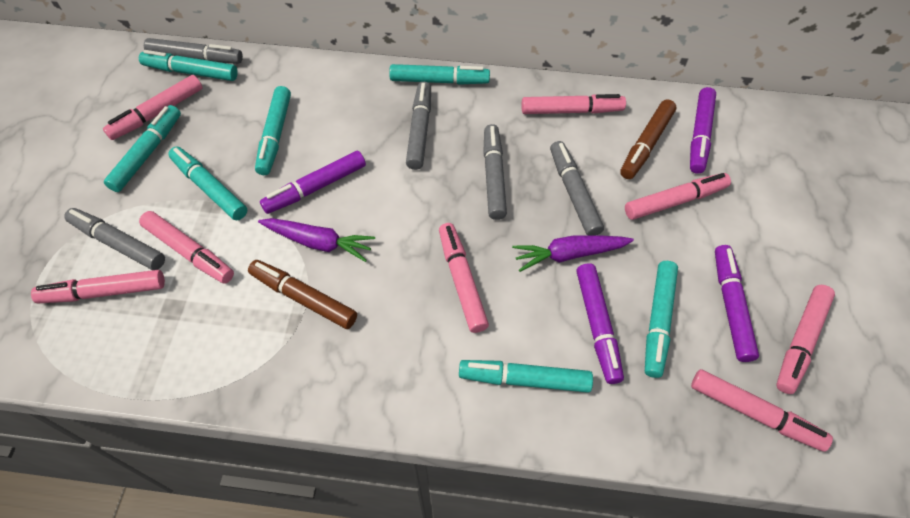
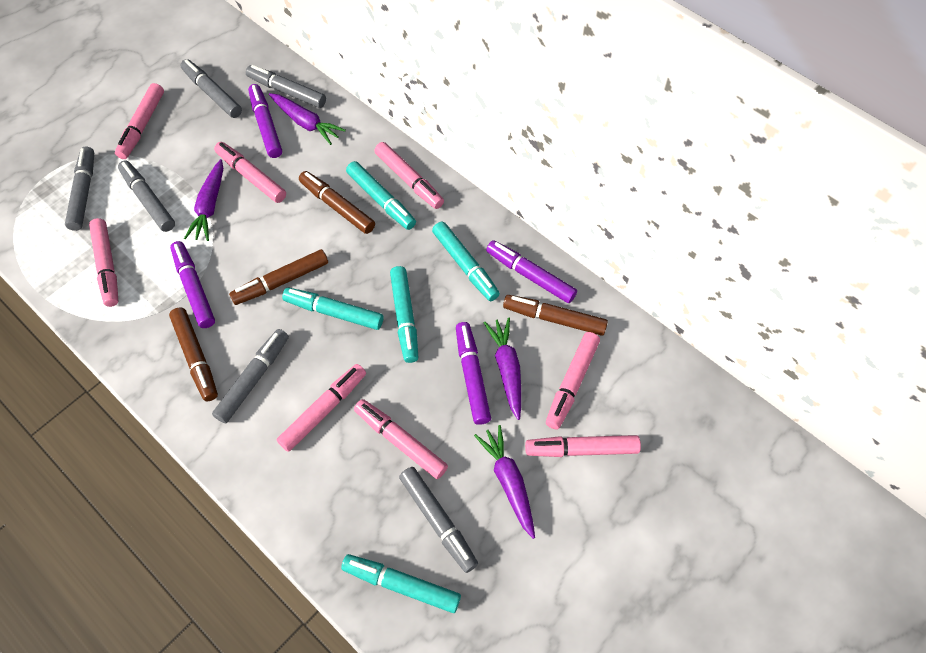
brown marker: [248,260,357,329] [620,100,676,179] = 2 -> [169,307,218,401] [229,249,328,305] [299,171,375,234] [503,295,608,336] = 4
grey marker: [64,208,165,270] [144,38,243,64] [406,82,431,170] [483,124,507,220] [550,141,604,235] = 5 -> [65,147,94,231] [118,160,175,232] [180,59,242,118] [212,329,289,423] [246,65,326,108] [399,467,478,573] = 6
purple carrot: [258,218,375,262] [512,235,634,272] = 2 -> [184,159,223,241] [269,93,346,145] [474,425,535,539] [484,318,521,420] = 4
turquoise marker: [104,105,181,192] [139,50,238,81] [168,147,247,220] [255,86,291,175] [389,64,490,85] [459,360,593,393] [645,261,678,378] = 7 -> [282,288,383,330] [341,554,461,613] [346,161,416,230] [390,266,418,363] [432,221,500,301] = 5

